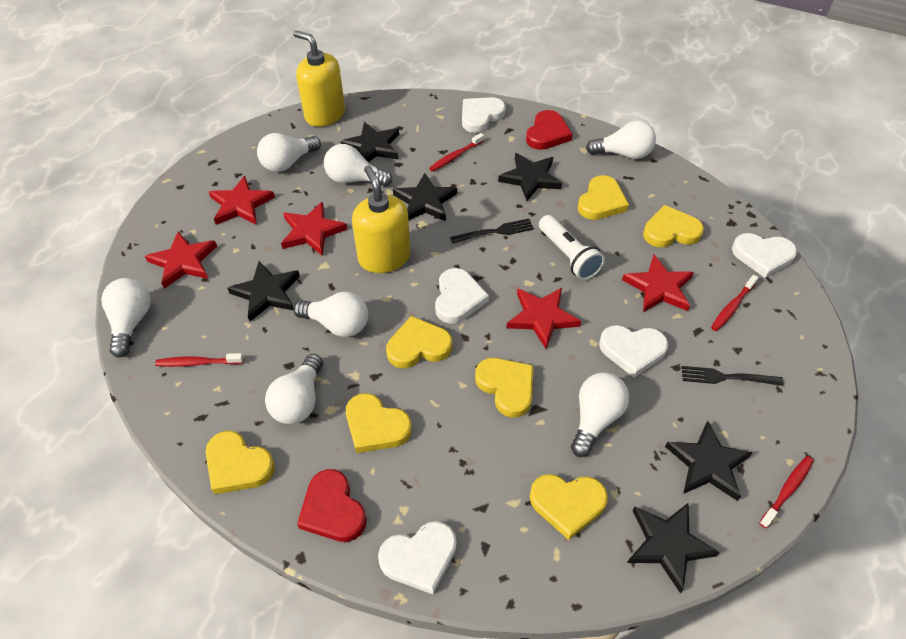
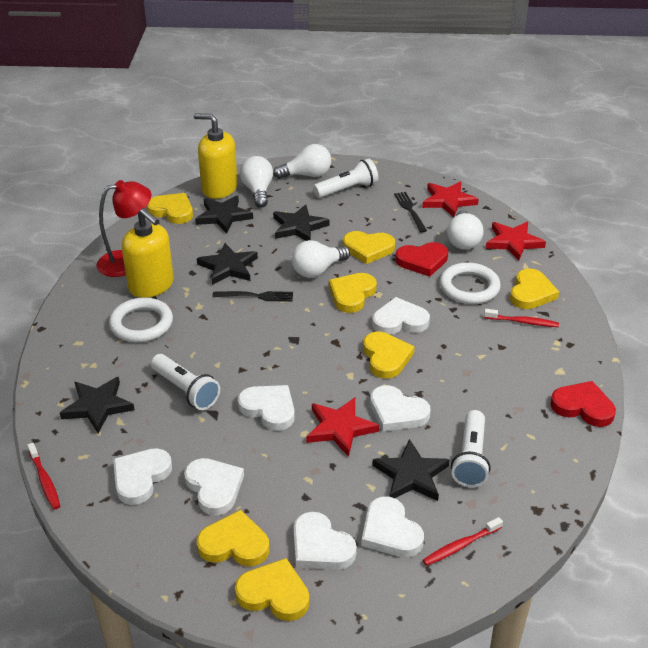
black star: [228,261,300,321] [340,122,399,162] [393,173,457,221] [498,153,562,201] [627,503,720,593] [665,421,753,501] = 6 -> [60,377,135,433] [195,195,253,233] [197,243,258,285] [273,204,329,241] [372,439,450,501] = 5
red lamp: none = 0 -> [96,180,151,277] = 1
red star: [145,231,217,289] [209,176,275,225] [281,202,347,256] [506,288,581,349] [622,255,694,312] = 5 -> [306,397,379,457] [422,181,479,217] [486,222,546,261] = 3
red toothbrush: [155,353,244,367] [429,133,484,172] [711,275,759,331] [759,456,814,528] = 4 -> [27,443,60,510] [423,517,503,566] [484,309,559,327] = 3
white flashlight: [539,215,605,280] = 1 -> [151,354,220,410] [313,158,378,198] [451,410,491,487] = 3
white heart: [378,521,457,595] [435,268,489,324] [462,97,506,133] [599,325,668,377] [732,233,797,278] = 5 -> [113,448,172,505] [184,458,244,516] [238,385,295,431] [294,512,357,570] [361,496,424,558] [370,385,431,431] [372,297,430,335] = 7
white light bulb: [101,278,150,358] [257,133,321,172] [265,354,323,424] [293,292,368,337] [324,144,392,187] [571,372,629,457] [586,120,656,159] = 7 -> [240,156,273,208] [273,144,331,179] [292,240,350,278] [447,210,483,250] = 4
white ring: none = 0 -> [109,298,173,342] [440,262,501,304] = 2

